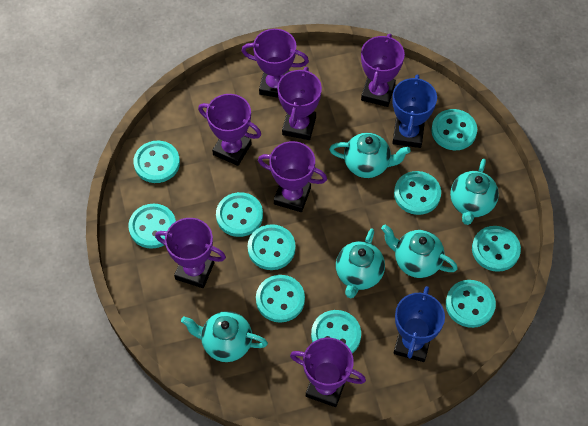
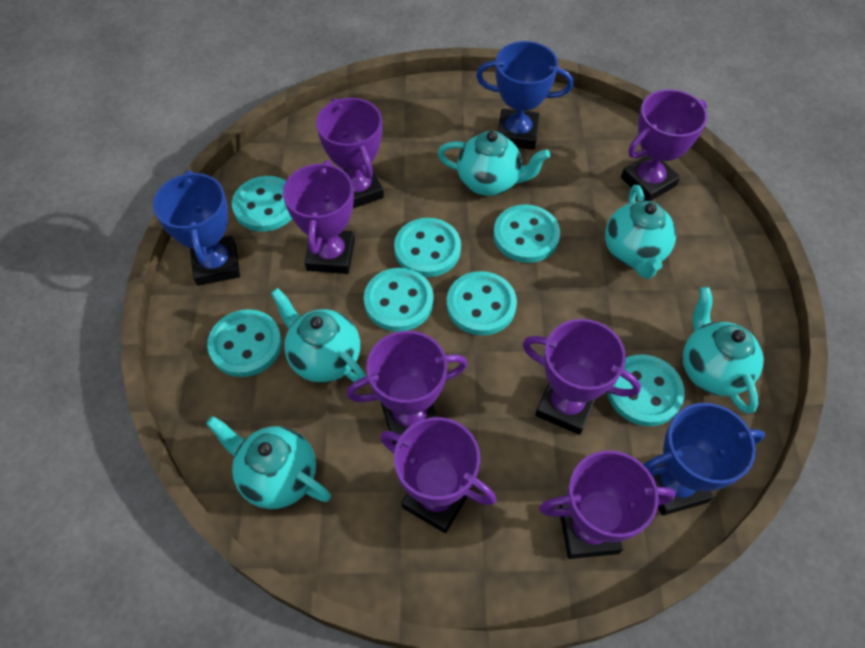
blue trophy: [392,74,437,148] [394,286,445,362] = 2 -> [153,170,240,286] [476,41,573,150] [643,403,765,516] = 3
turquoise button: [128,203,176,249] [133,141,180,183] [216,192,263,237] [248,224,296,270] [256,275,305,323] [311,310,361,354] [394,171,441,215] [431,109,477,150] [446,280,496,328] [472,226,521,272] = 10 -> [207,309,282,377] [232,176,292,232] [364,268,434,332] [394,218,461,277] [447,271,517,335] [493,204,560,263] [607,354,685,426] = 7

